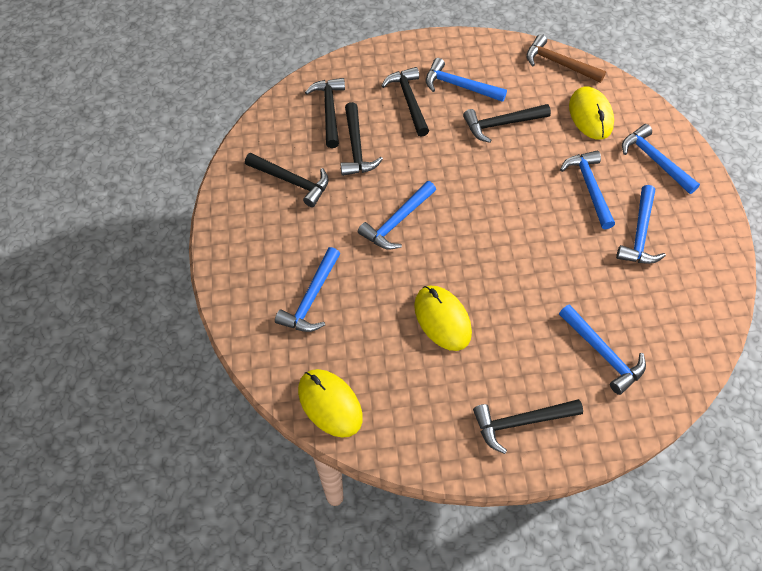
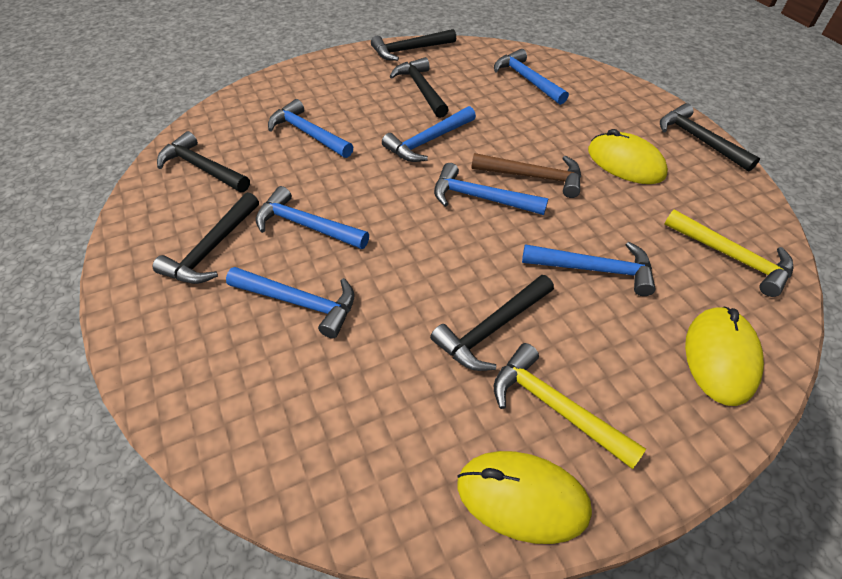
yellow hammer: none = 0 -> [493,343,646,469] [664,210,793,297] = 2

